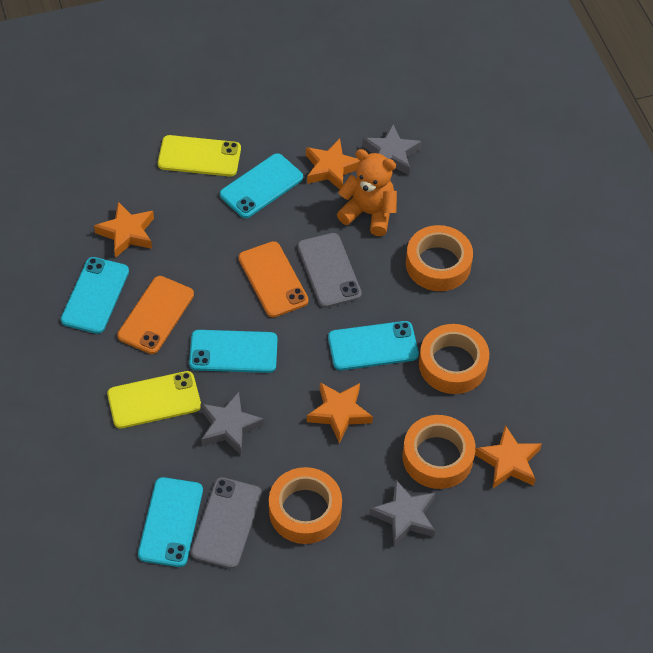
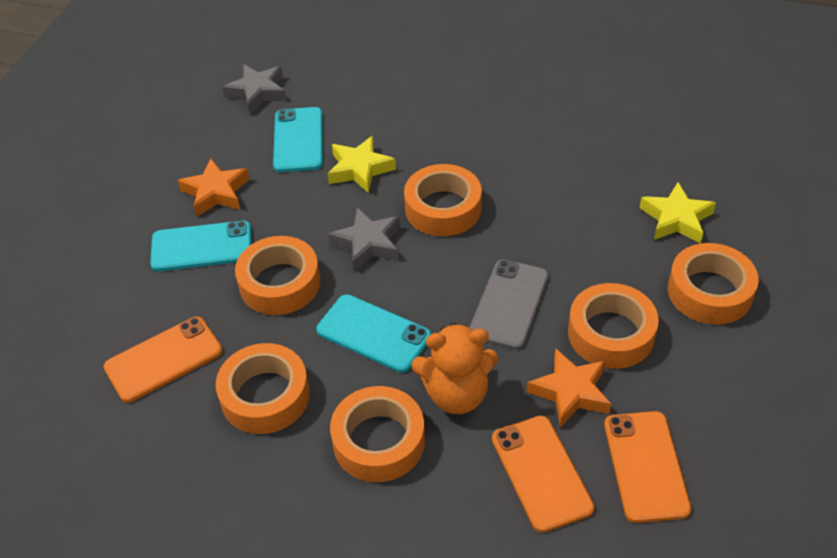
grey phone: [191,477,262,569] [298,233,362,308] = 2 -> [469,259,549,350] = 1
grey star: [200,391,264,455] [363,124,422,175] [370,480,435,547] = 3 -> [222,64,287,114] [328,207,400,271] = 2
orange phone: [117,276,194,354] [238,241,309,317] = 2 -> [103,317,222,403] [492,416,594,533] [604,411,691,523] = 3
orange star: [94,202,154,258] [306,138,360,189] [307,383,373,444] [475,425,542,488] = 4 -> [177,158,250,217] [527,348,611,428] = 2
orange tape: [269,467,342,544] [402,415,476,489] [406,225,473,291] [419,324,489,394] = 4 -> [216,343,310,434] [235,236,320,315] [330,386,425,482] [404,164,482,236] [568,283,659,369] [668,243,759,325] = 6
turquoise phone: [61,257,129,334] [138,477,203,567] [189,330,278,373] [220,153,303,218] [328,321,419,370] = 5 -> [150,221,252,271] [273,107,323,172] [316,294,431,373] = 3
yellow phone: [107,371,201,428] [158,135,241,177] = 2 -> none = 0
yellow star: none = 0 -> [327,136,396,193] [640,182,716,244] = 2

